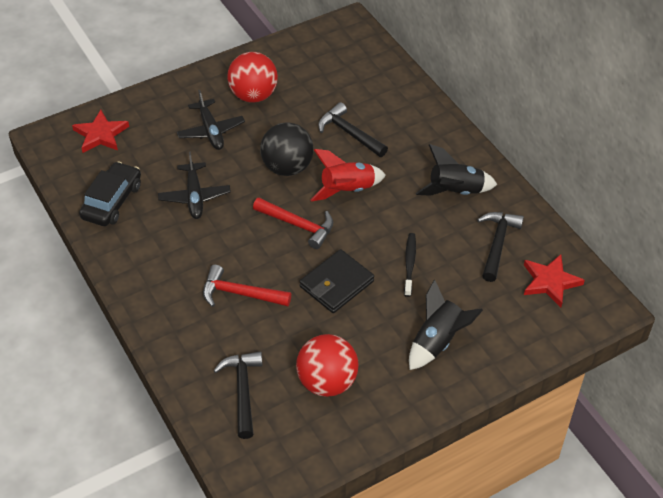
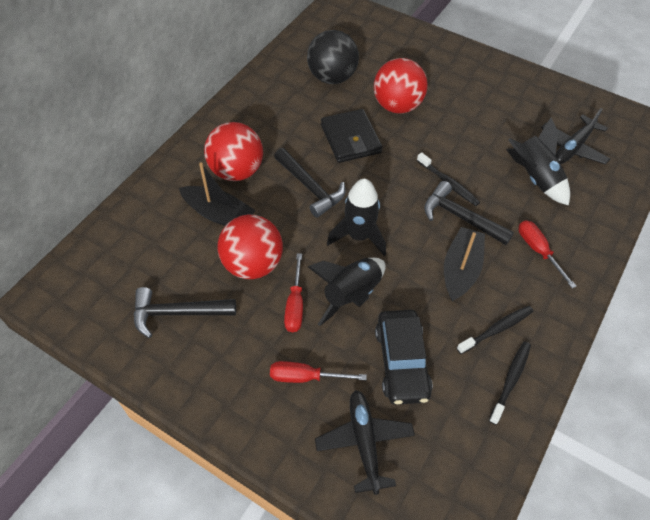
black boat: none = 0 -> [179,162,256,226] [444,227,485,301] = 2
black rocket: [409,280,483,370] [416,144,497,196] = 2 -> [308,258,386,326] [327,179,386,256] [506,117,570,205] = 3
black toothbrush: [404,233,416,297] = 1 -> [417,152,480,206] [457,306,534,354] [489,341,531,425] = 3
red ball: [227,52,278,103] [296,334,359,397] = 2 -> [204,122,263,181] [217,215,283,279] [374,58,428,114] = 3
red hammer: [203,265,291,307] [253,198,333,249] = 2 -> none = 0
red rocket: [310,149,386,202] = 1 -> none = 0
red screwdriver: none = 0 -> [270,361,367,383] [284,253,303,332] [519,220,577,288] = 3
red star: [72,110,129,153] [524,254,585,307] = 2 -> none = 0

